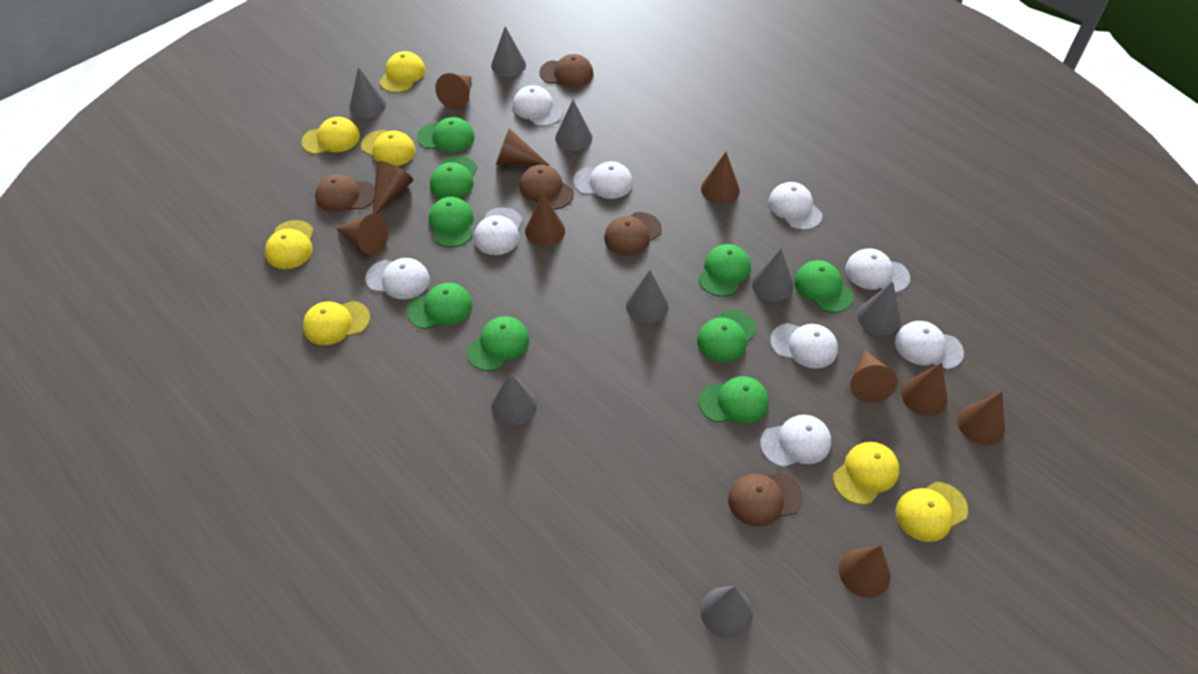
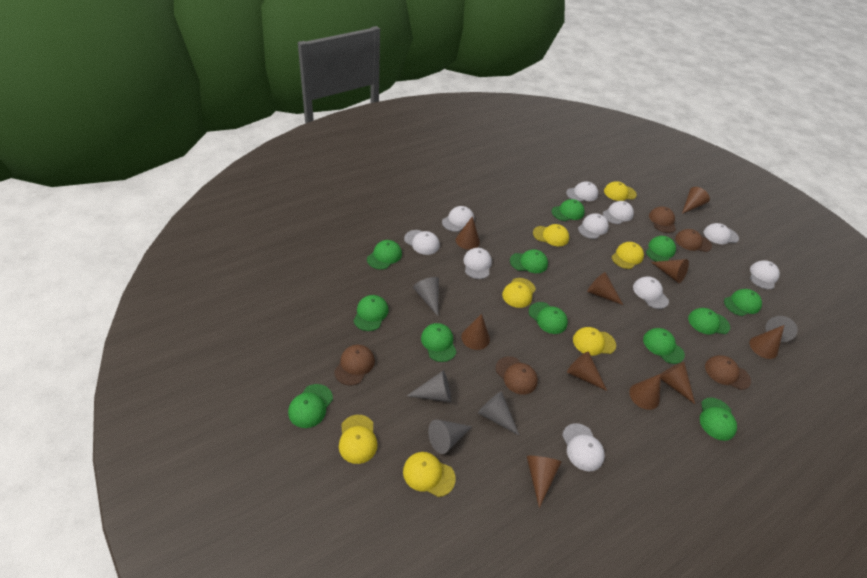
green cap: [407,283,473,329] [417,117,475,153] [429,197,474,248] [430,156,477,199] [467,316,530,371] [697,310,756,362] [698,244,751,297] [699,376,769,424] [794,260,854,313] = 9 -> [288,384,333,428] [353,295,389,331] [367,240,402,270] [421,323,456,362] [510,249,548,273] [529,302,568,334] [551,199,585,221] [643,328,685,364] [646,236,676,262] [688,308,730,334] [700,398,737,441] [724,289,762,316] = 12
grey cone: [350,67,386,118] [491,26,526,77] [491,372,537,425] [555,100,592,151] [626,270,669,323] [700,586,753,638] [751,248,794,302] [857,282,900,335] = 8 -> [407,371,451,402] [413,277,439,316] [428,419,473,454] [478,391,519,435] [765,316,798,342] = 5
white cap: [365,258,430,300] [474,207,523,255] [513,85,563,127] [573,161,633,199] [760,415,831,467] [768,182,822,230] [770,323,838,369] [845,248,910,293] [895,321,964,370] = 9 -> [404,230,440,255] [442,206,474,232] [463,248,492,279] [562,423,605,471] [566,181,598,202] [578,213,609,239] [603,201,634,224] [633,276,669,309] [704,223,739,244] [750,260,780,289] = 10

